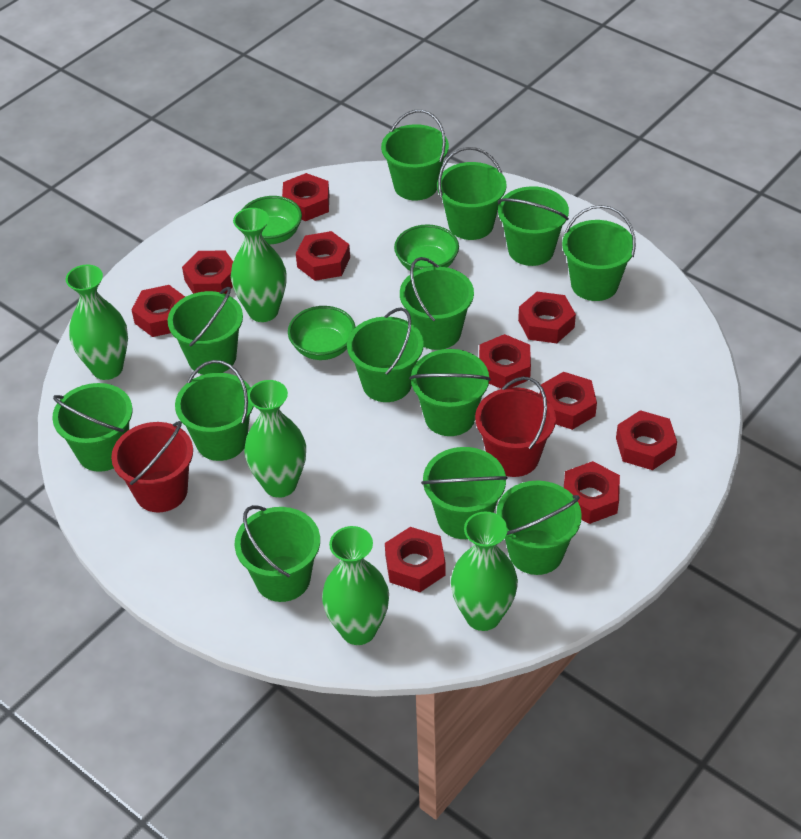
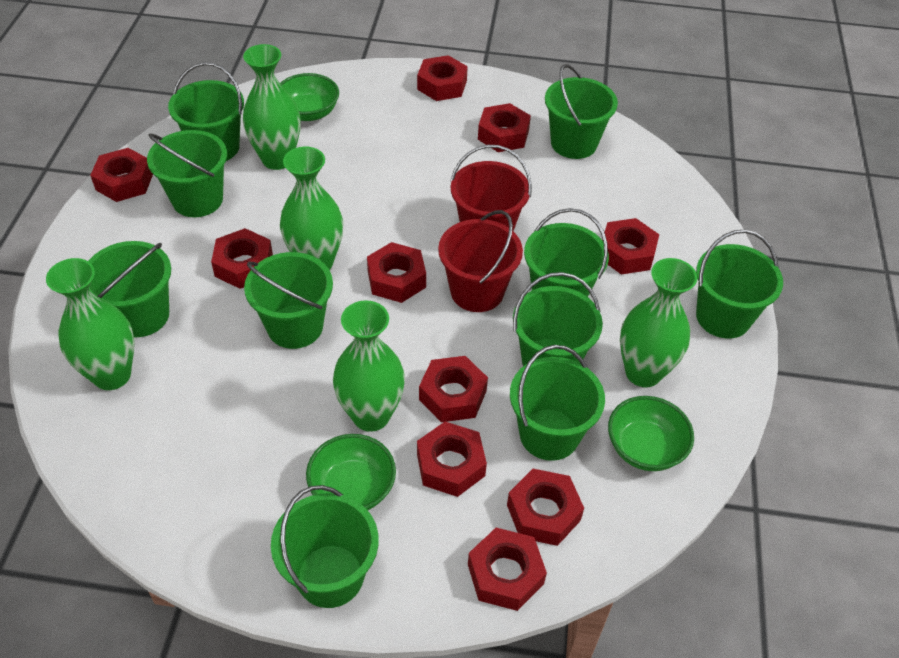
green bucket: [52,383,133,472] [168,287,243,375] [175,360,254,461] [235,505,320,602] [347,307,424,402] [381,110,449,200] [400,257,474,350] [409,349,491,436] [421,447,508,539] [437,147,507,240] [496,481,582,575] [498,186,569,266] [562,205,636,301] = 13 -> [88,241,171,337] [147,130,227,217] [168,62,244,161] [244,252,333,349] [271,485,379,608] [510,345,605,461] [513,272,603,366] [524,208,609,297] [545,64,618,159] [696,230,783,339] = 10

